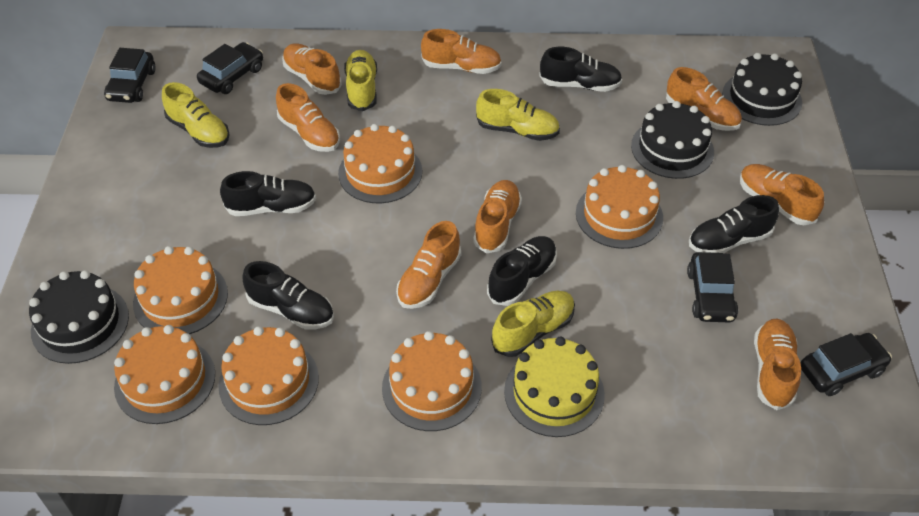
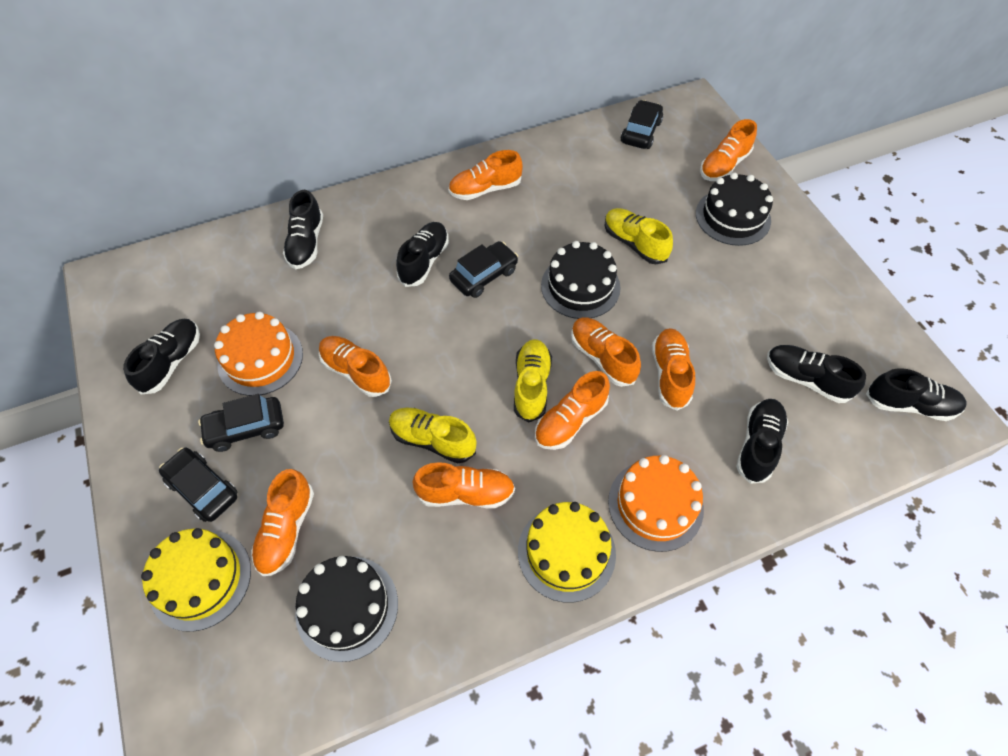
black shoe: [220,171,316,216] [242,261,334,330] [487,236,557,306] [539,47,622,92] [689,195,779,253] = 5 -> [123,319,200,394] [283,190,323,269] [396,222,449,287] [736,399,788,484] [767,345,866,403] [866,368,967,421] = 6
orange cake: [114,325,215,424] [133,246,228,334] [218,326,319,425] [338,124,422,204] [382,331,482,431] [576,165,663,249] = 6 -> [214,312,303,396] [608,455,704,552] = 2
yellow cake: [504,337,605,437] = 1 -> [141,528,251,632] [518,502,616,603] = 2
yellow shoe: [162,82,230,148] [344,50,377,111] [476,89,560,141] [491,291,575,357] = 4 -> [389,407,477,463] [514,339,552,422] [605,208,673,264] = 3

